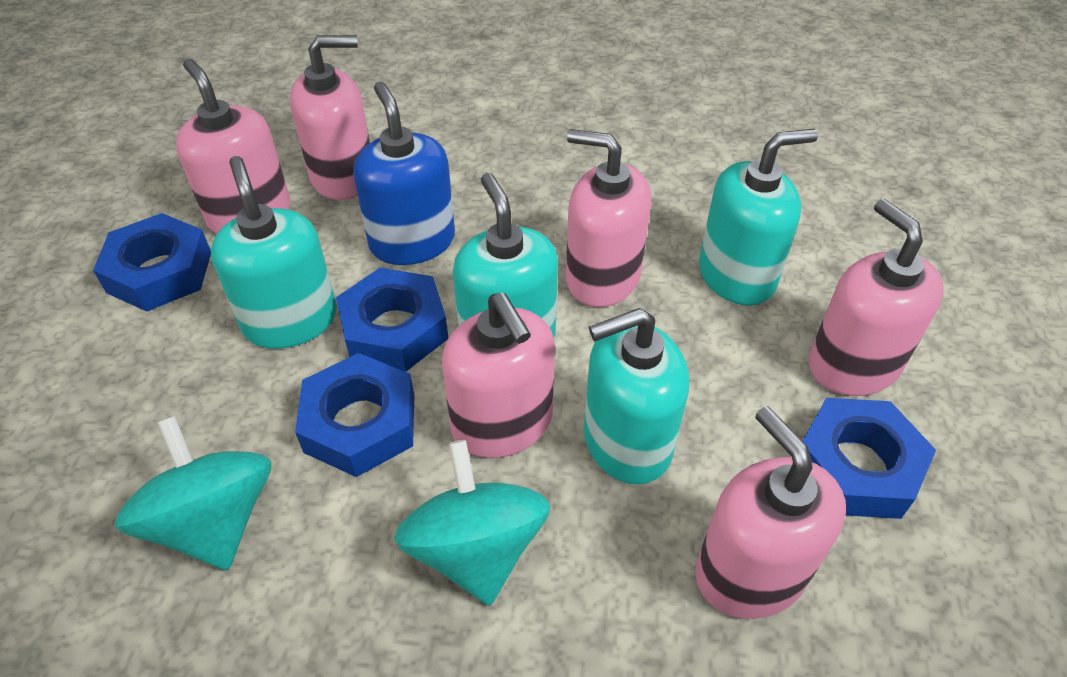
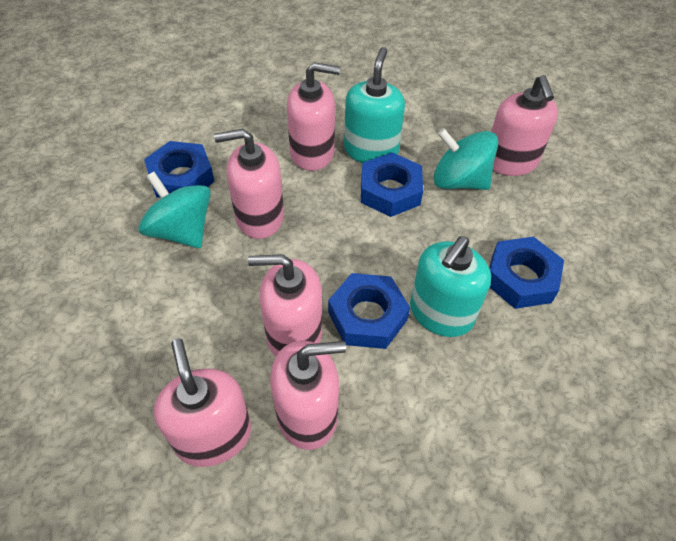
blue soap dispenser: [353,82,455,265] = 1 -> none = 0
turquoise soap dispenser: [211,156,337,349] [453,173,558,338] [584,308,689,484] [699,129,818,305] = 4 -> [344,47,405,163] [410,236,491,337] = 2

